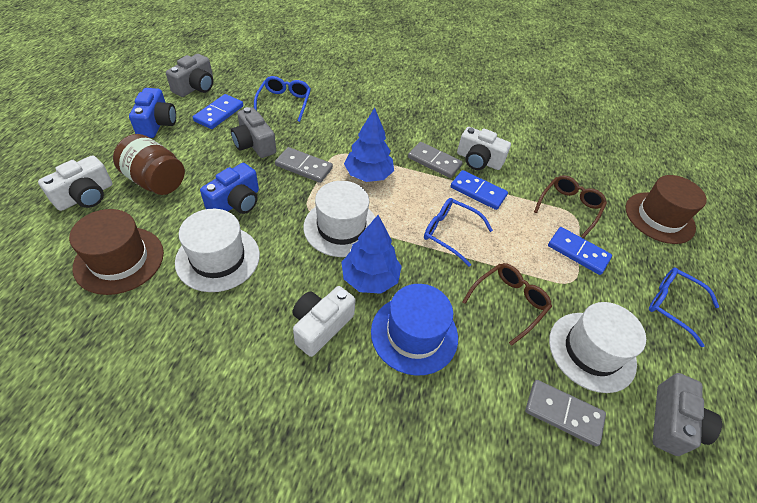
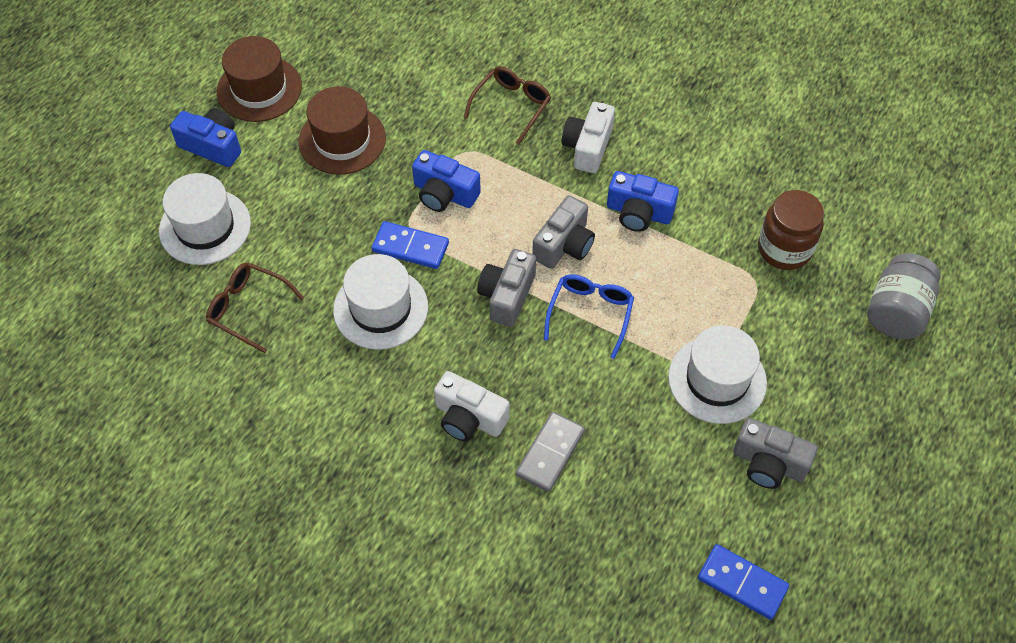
blue camera: [129,88,176,138] [200,163,259,214] = 2 -> [170,108,241,167] [412,150,481,212] [607,171,679,232] = 3
blue domino: [193,94,243,129] [450,170,508,210] [548,227,612,275] = 3 -> [372,221,449,269] [698,544,789,620] = 2
blue glasses: [254,76,311,122] [424,198,493,267] [649,268,719,347] = 3 -> [544,274,634,359] = 1
blue hat: [371,284,458,376] = 1 -> none = 0
blue tree: [341,215,402,294] [344,108,394,182] = 2 -> none = 0
grey domino: [275,147,333,183] [408,142,463,178] [525,380,606,447] = 3 -> [516,412,585,492] = 1
grey jar: none = 0 -> [867,253,941,339] = 1
white camera: [38,155,113,211] [293,286,356,357] [457,127,511,170] = 3 -> [434,371,510,442] [562,102,615,173] = 2

